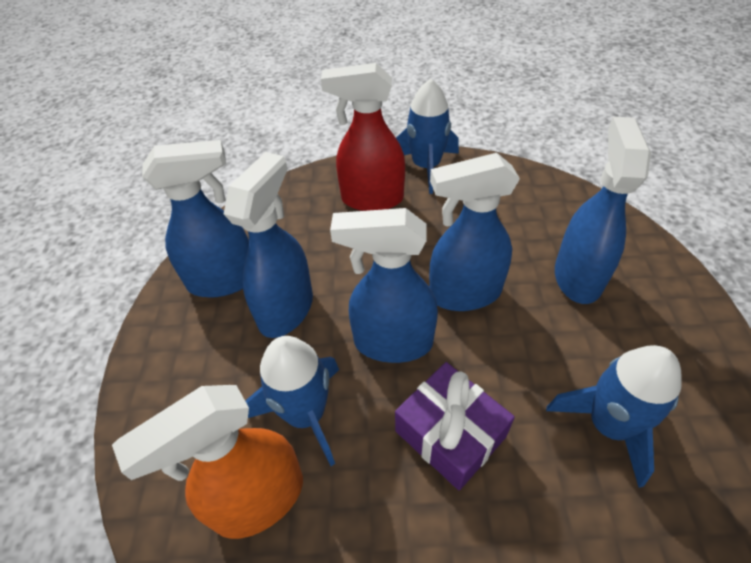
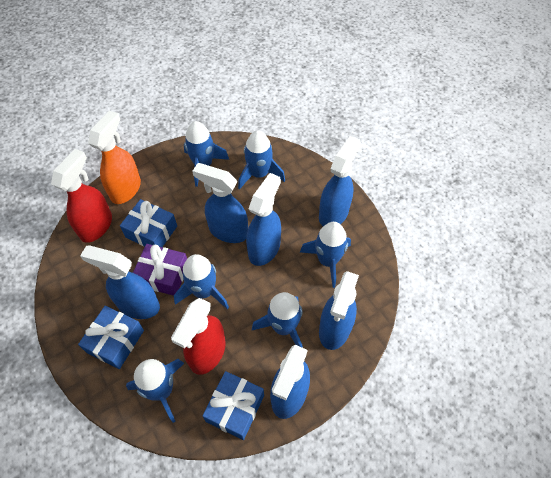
blue gift: none = 0 -> [78,306,144,369] [120,199,177,247] [203,371,264,440] = 3
blue rocket: [245,336,339,466] [396,79,459,194] [546,345,682,488] = 3 -> [126,359,184,423] [174,254,229,309] [184,121,229,187] [238,130,285,189] [252,292,303,348] [300,222,351,288] = 6
blue spray bottle: [142,140,249,298] [224,152,313,338] [330,208,438,363] [429,153,520,311] [555,117,651,304] = 5 -> [80,246,160,319] [192,163,248,243] [246,173,281,266] [270,345,310,419] [319,136,361,226] [319,271,359,350] = 6
red spray bottle: [321,63,405,211] = 1 -> [51,149,112,243] [171,298,226,375] = 2

